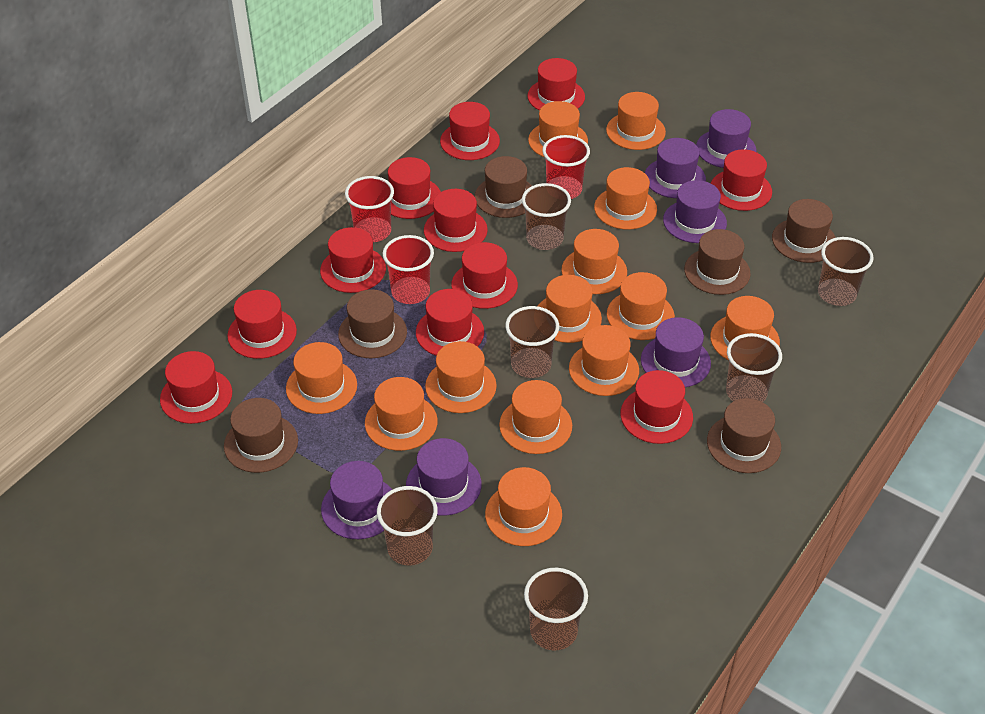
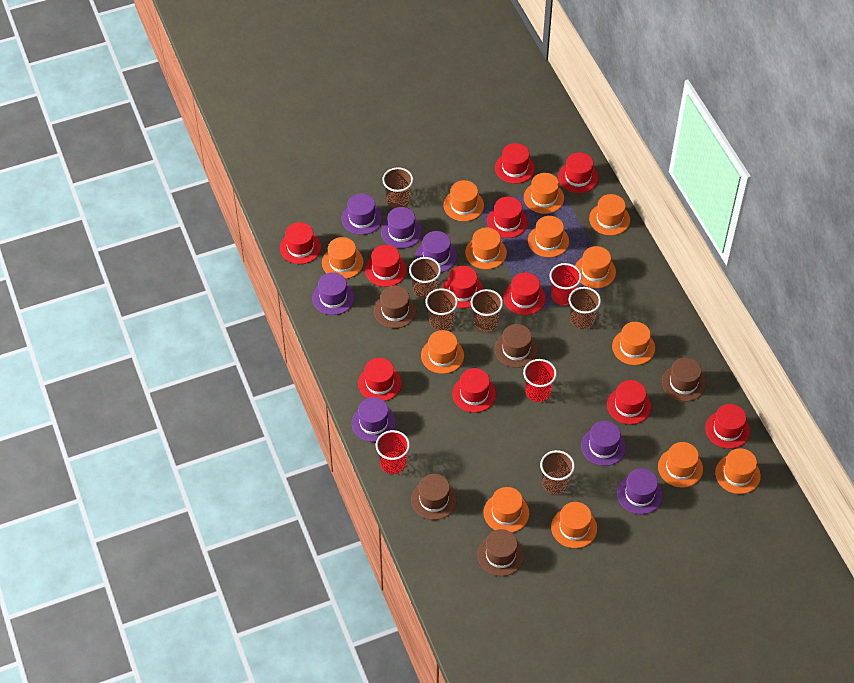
brown hat: [224,398,298,473] [338,289,407,358] [475,156,532,218] [684,229,751,295] [707,398,781,473] [772,199,836,263] = 6 -> [374,285,416,328] [411,474,457,520] [477,529,524,576] [495,324,538,368] [662,357,706,402] = 5
purple hat: [321,461,392,539] [406,438,482,516] [641,317,711,387] [645,138,706,198] [663,180,727,243] [696,109,756,168] = 6 -> [312,272,355,315] [342,193,383,235] [352,397,396,442] [381,207,422,249] [416,231,457,272] [581,421,626,466] [617,468,663,514] = 7

